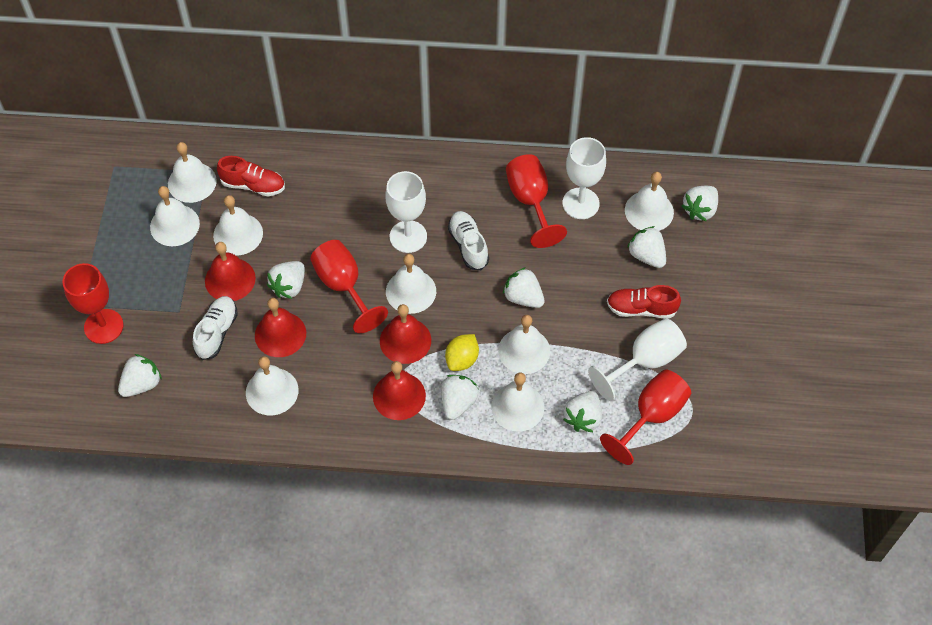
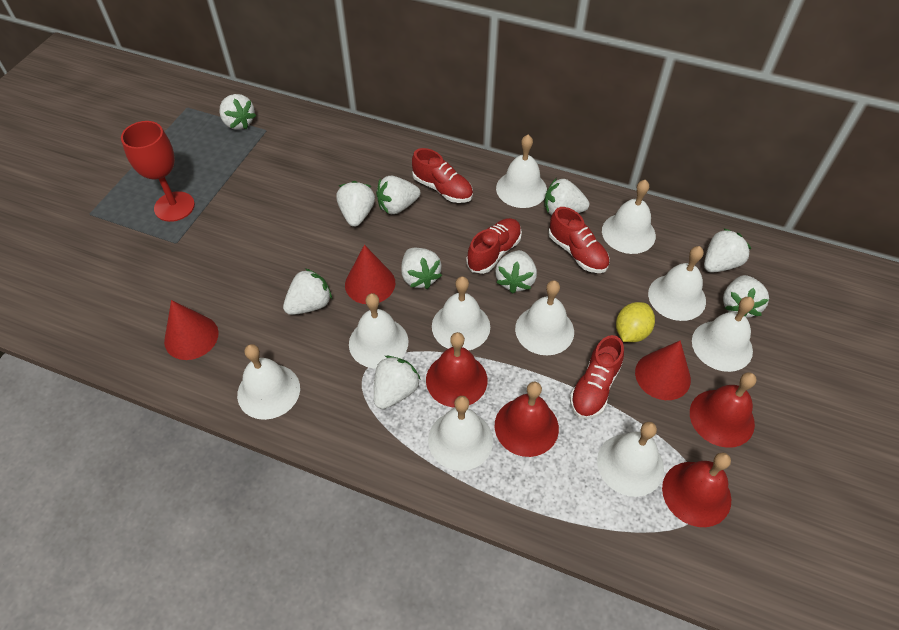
red cone: none = 0 -> [164,300,219,360] [345,245,395,304] [635,341,691,400] = 3
red goblet: [63,263,123,344] [310,240,388,333] [506,154,567,248] [600,370,691,465] = 4 -> [121,121,195,222] = 1
red shoe: [217,156,285,196] [607,285,681,319] = 2 -> [412,148,473,203] [466,218,522,274] [548,207,610,273] [570,335,624,419] = 4
white bell: [150,186,200,246] [168,142,217,203] [213,195,263,255] [246,356,299,416] [386,254,436,314] [491,372,544,431] [498,315,550,374] [625,172,674,231] = 8 -> [237,344,300,420] [349,293,408,368] [428,396,493,471] [432,276,490,351] [496,135,547,208] [515,280,574,355] [597,422,664,497] [602,180,656,254] [648,246,706,321] [692,297,754,372] = 10
white goblet: [385,171,427,253] [562,137,606,219] [588,318,687,401] = 3 -> none = 0
white shoe: [193,296,238,360] [448,211,489,270] = 2 -> none = 0
white strawberry: [118,354,162,397] [267,261,305,299] [441,375,479,420] [503,267,545,308] [563,391,602,432] [627,226,666,268] [681,186,718,221] = 7 -> [219,94,256,130] [283,268,332,315] [336,181,375,227] [374,356,421,409] [376,176,420,214] [401,248,442,289] [495,250,537,294] [545,178,589,215] [704,228,751,273] [723,275,769,318] = 10

